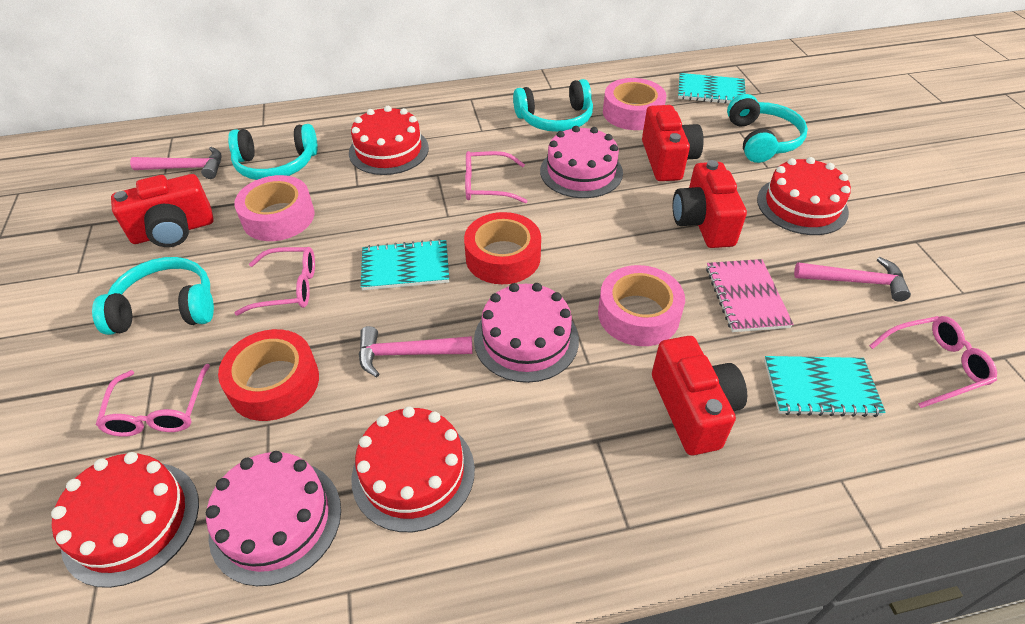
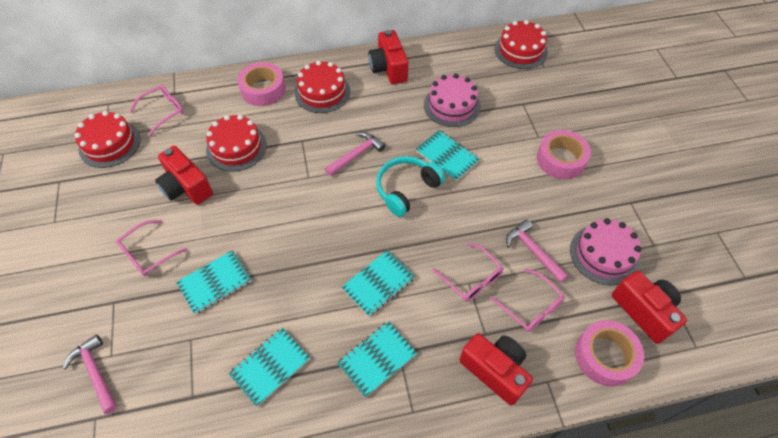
pink cake: [206,451,341,586] [474,283,579,383] [540,126,623,198] = 3 -> [424,74,481,127] [570,218,641,285] = 2
pink notebook: [706,259,793,332] = 1 -> none = 0
red tape: [218,329,319,421] [464,212,541,284] = 2 -> none = 0
turquoise headphones: [92,257,214,335] [228,124,318,180] [513,79,593,132] [727,94,808,163] = 4 -> [376,156,445,217] = 1
turquoise notebook: [361,239,449,290] [678,73,746,104] [764,356,886,417] = 3 -> [176,250,252,315] [229,328,310,407] [337,321,417,398] [341,250,415,317] [416,130,480,181] = 5

